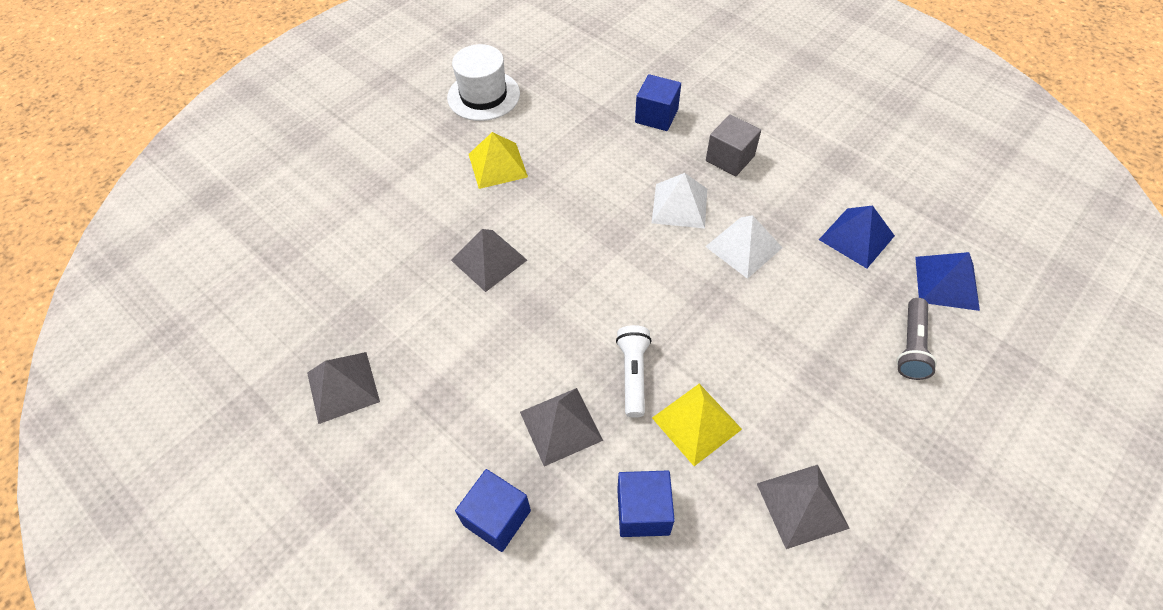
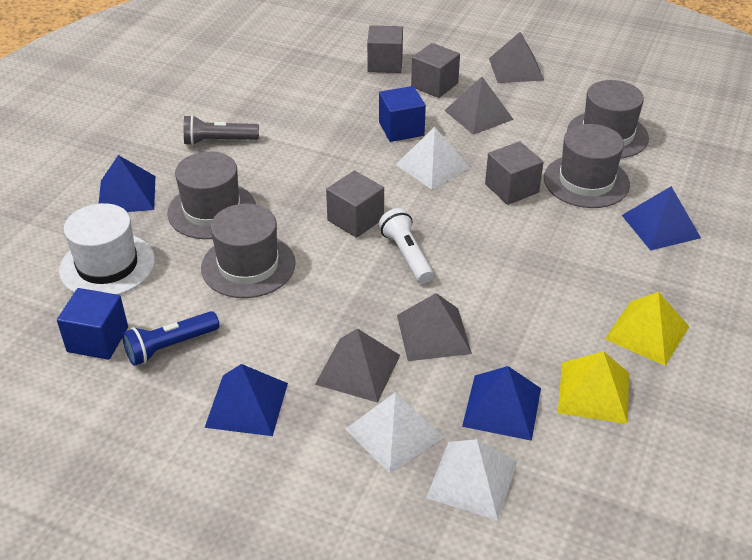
blue cube: [455,469,531,552] [617,470,675,537] [635,74,681,131] = 3 -> [57,288,128,360] [379,86,426,142] = 2
blue flashlight: none = 0 -> [122,311,219,366] = 1
blue pyramid: [819,205,895,269] [915,252,980,311] = 2 -> [99,155,155,212] [204,364,288,436] [462,366,541,441] [622,186,701,251] = 4
grey cube: [706,114,761,176] = 1 -> [326,171,384,238] [367,25,403,73] [411,43,460,98] [485,141,544,205] = 4
grey hat: none = 0 -> [167,151,256,239] [201,204,296,298] [544,124,630,208] [567,80,649,158] = 4
white pyramid: [652,173,707,228] [705,215,783,279] = 2 -> [346,392,444,474] [396,127,470,189] [426,439,517,521] = 3

